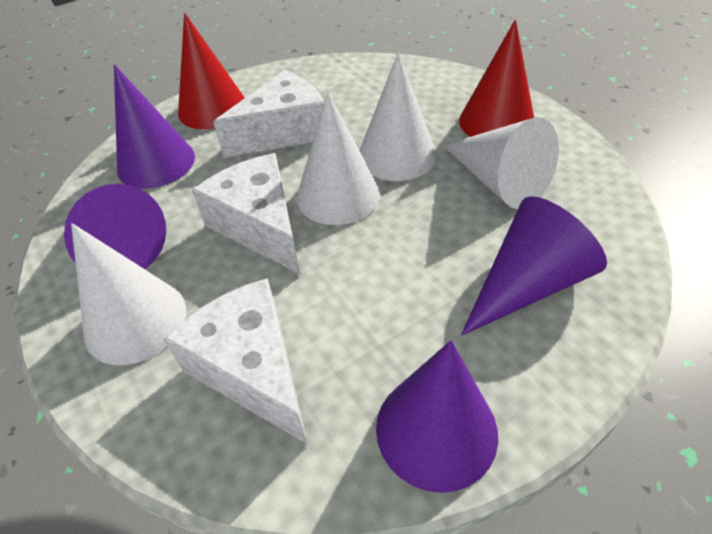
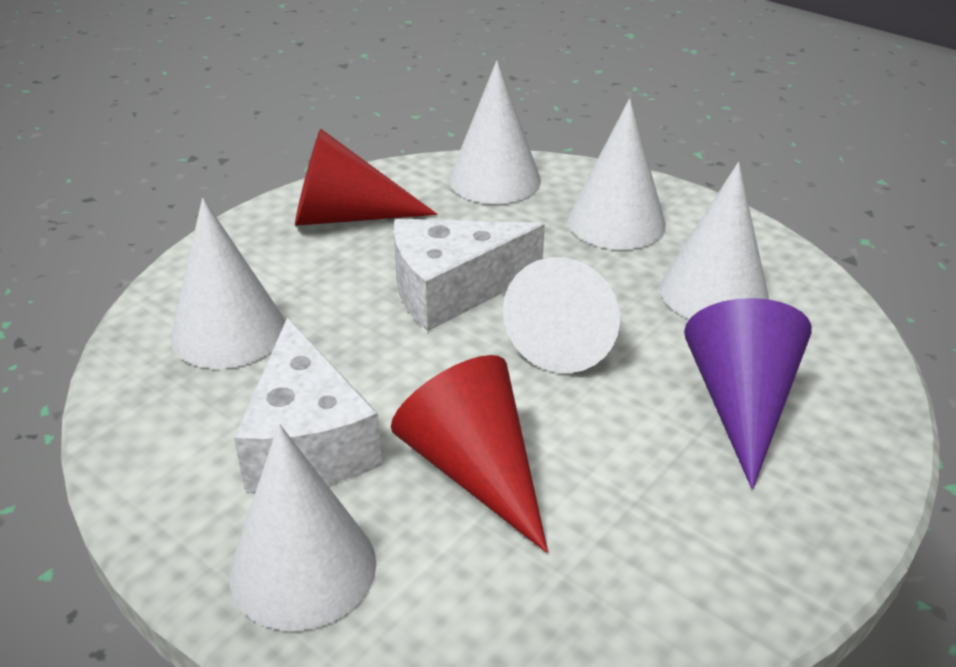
purple cone: [64,184,166,269] [114,64,195,189] [376,340,498,493] [461,196,607,336] = 4 -> [684,298,812,489] = 1
white cheese: [163,278,308,444] [192,153,301,275] [213,70,324,158] = 3 -> [234,318,382,491] [394,219,545,331] = 2
white cone: [71,223,186,365] [297,92,380,225] [359,53,437,181] [443,117,559,209] = 4 -> [171,198,285,369] [229,424,376,631] [449,61,541,204] [503,257,620,373] [568,98,666,250] [660,162,769,319] = 6

